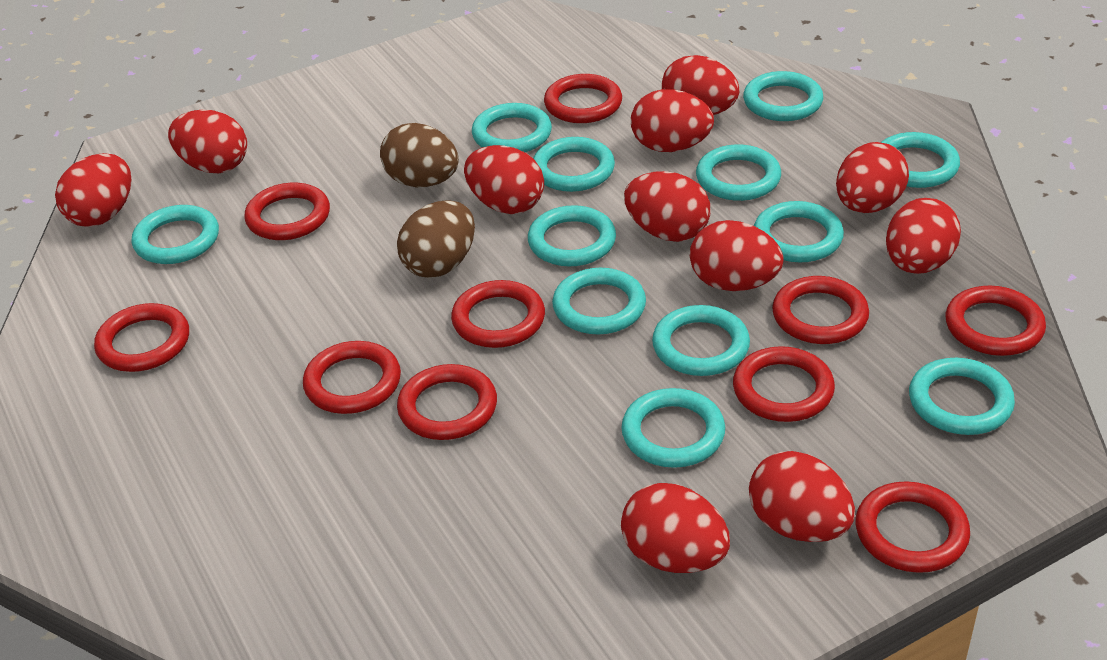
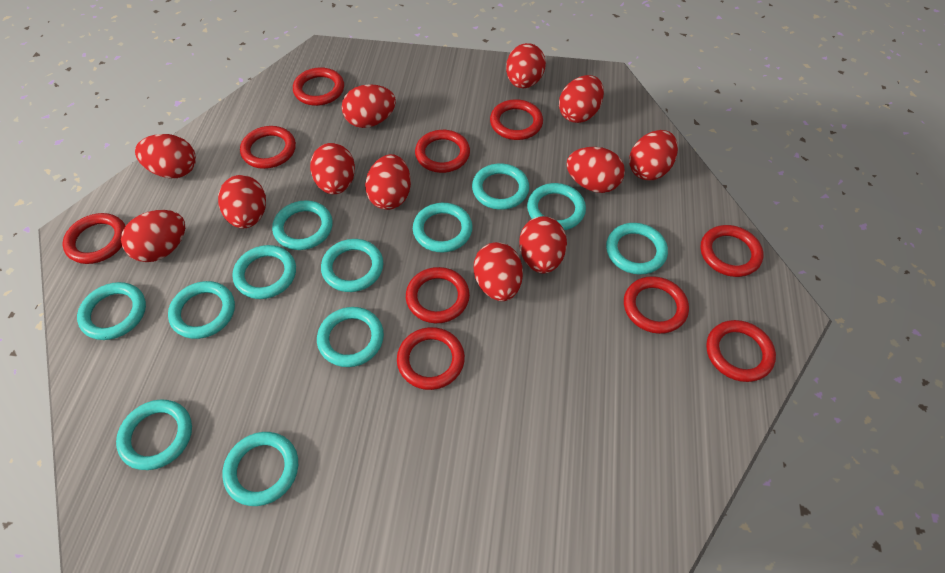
brown egg: [380,123,459,187] [397,200,475,278] = 2 -> none = 0
red egg: [55,153,132,227] [168,109,247,173] [464,145,544,214] [621,483,730,573] [624,171,710,242] [631,89,714,152] [662,55,740,115] [690,220,783,291] [749,451,855,542] [836,142,909,213] [886,198,961,274] = 11 -> [121,210,185,262] [135,134,196,178] [218,175,266,228] [310,143,355,194] [342,84,396,128] [365,154,411,210] [474,242,523,301] [506,43,546,88] [519,216,567,274] [559,75,604,123] [566,147,625,193] [629,130,678,180] = 12

